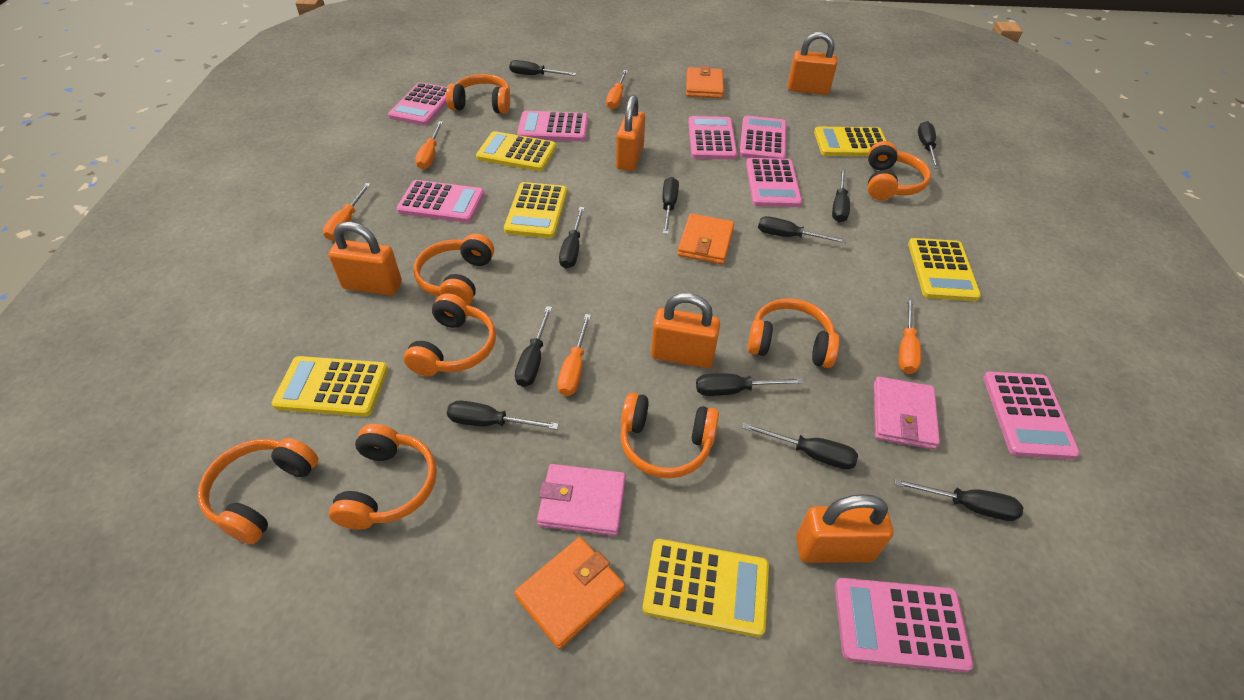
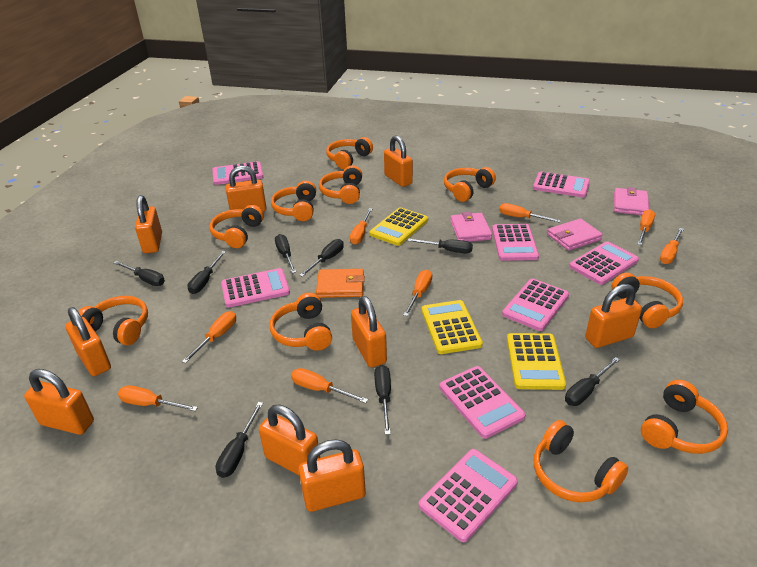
black screwdriver: [447,401,559,430] [509,60,576,76] [515,306,552,387] [559,207,585,269] [662,177,679,234] [696,373,803,396] [742,422,858,469] [758,216,847,243] [832,169,850,223] [895,478,1023,521] [918,121,939,169] = 11 -> [114,261,165,286] [187,251,226,294] [216,402,263,478] [275,234,296,273] [299,239,344,277] [374,365,391,435] [408,239,473,253] [565,357,620,406] = 8
orange headphones: [197,438,318,544] [329,424,437,530] [404,293,496,376] [414,234,494,305] [446,74,510,114] [620,393,719,478] [747,298,839,368] [868,141,931,200] = 8 -> [78,296,148,345] [209,205,264,248] [270,293,332,351] [271,181,316,221] [319,165,362,204] [326,137,373,169] [444,167,496,202] [534,420,628,502] [611,273,683,328] [641,380,728,454] = 10
orange padlock: [328,222,402,295] [616,95,645,171] [651,293,720,368] [788,32,837,95] [796,494,894,563] = 5 -> [24,369,94,435] [65,307,111,376] [135,195,162,253] [226,166,266,212] [259,404,320,476] [299,439,366,512] [351,296,387,368] [384,135,413,187] [585,284,642,348] = 9
orange screwdriver: [323,183,371,240] [415,121,443,170] [557,314,591,396] [606,70,628,110] [898,298,921,374] = 5 -> [118,385,198,411] [182,311,236,363] [291,368,368,403] [350,208,372,244] [403,270,432,316] [499,203,561,223] [638,209,655,245] [660,228,684,264] = 8
orange wallet: [514,537,625,649] [677,213,734,264] [686,66,724,98] = 3 -> [316,269,365,298] = 1
pink wallet: [537,464,626,536] [874,377,940,450] = 2 -> [450,212,492,242] [547,218,603,251] [614,187,649,215] = 3
yellow calculator: [272,356,388,417] [476,131,556,171] [504,182,567,238] [642,539,769,637] [814,127,886,156] [908,238,981,301] = 6 -> [369,207,428,246] [422,300,483,354] [507,333,566,390] = 3

